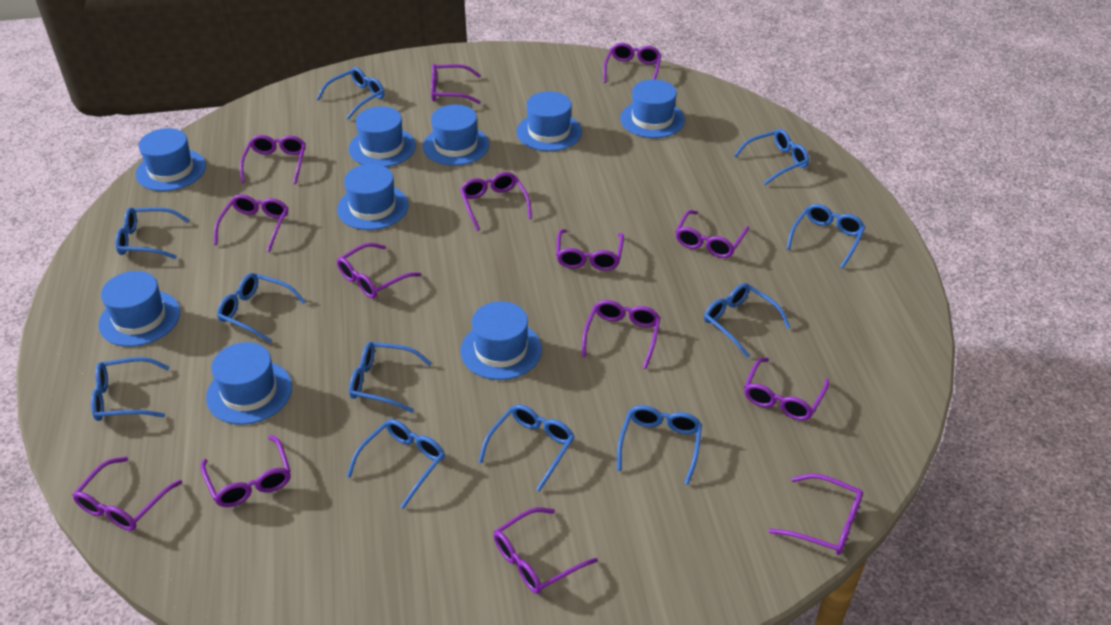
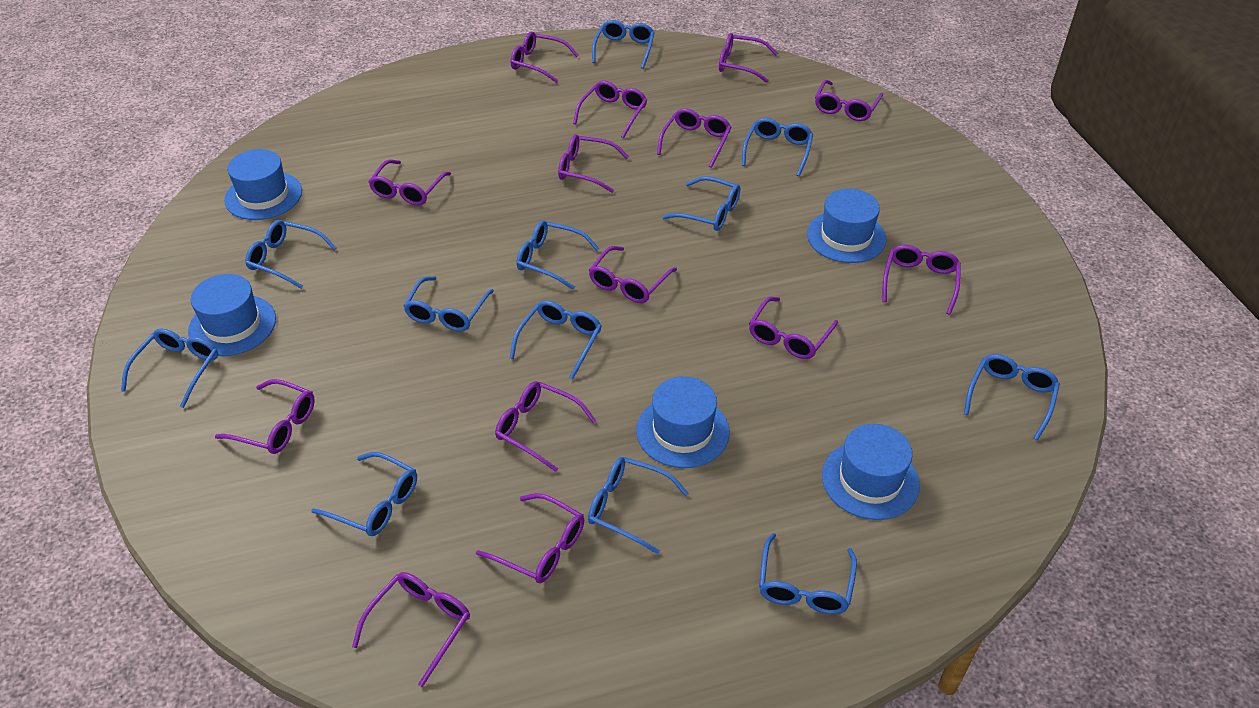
blue glasses: [91,357,170,421] [115,208,189,259] [217,273,306,343] [317,67,385,120] [347,419,445,509] [349,342,432,412] [478,404,575,492] [617,405,702,485] [704,283,791,358] [734,129,809,185] [786,204,866,269] = 11 -> [121,328,218,408] [245,220,337,289] [311,452,417,536] [403,276,494,331] [510,300,602,380] [516,220,600,290] [588,457,689,554] [592,20,655,69] [662,176,740,231] [742,118,813,176] [759,533,857,614] [964,354,1060,440] = 12
blue hat: [98,271,180,347] [136,128,206,191] [206,342,292,425] [337,164,408,230] [349,106,416,167] [423,105,489,166] [460,301,542,380] [516,91,582,151] [620,79,685,138] = 9 -> [188,274,276,356] [224,149,302,220] [636,376,730,468] [807,189,886,263] [822,424,920,520] = 5

